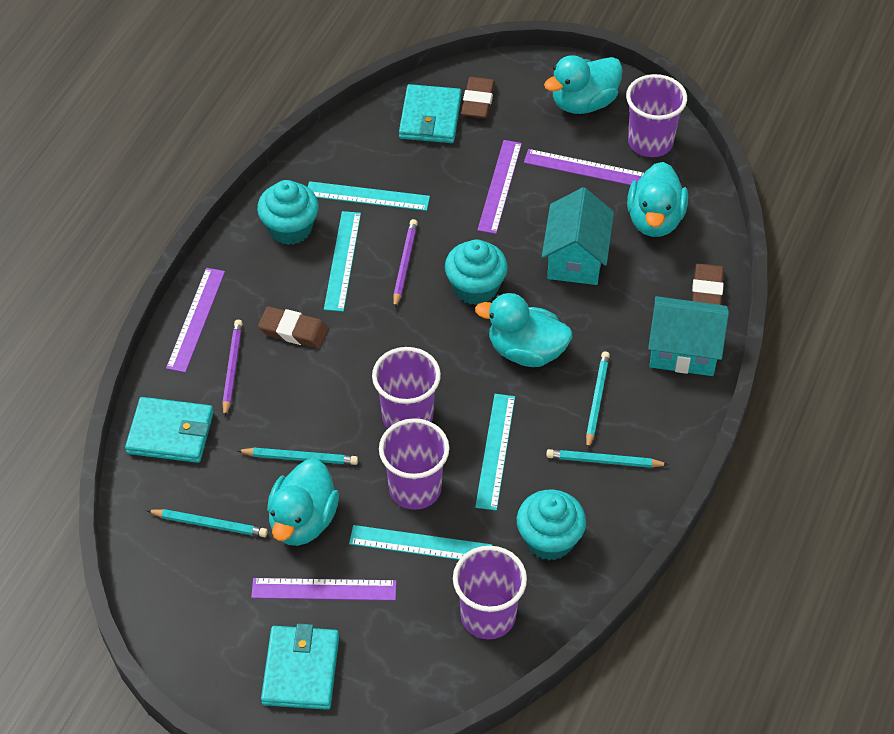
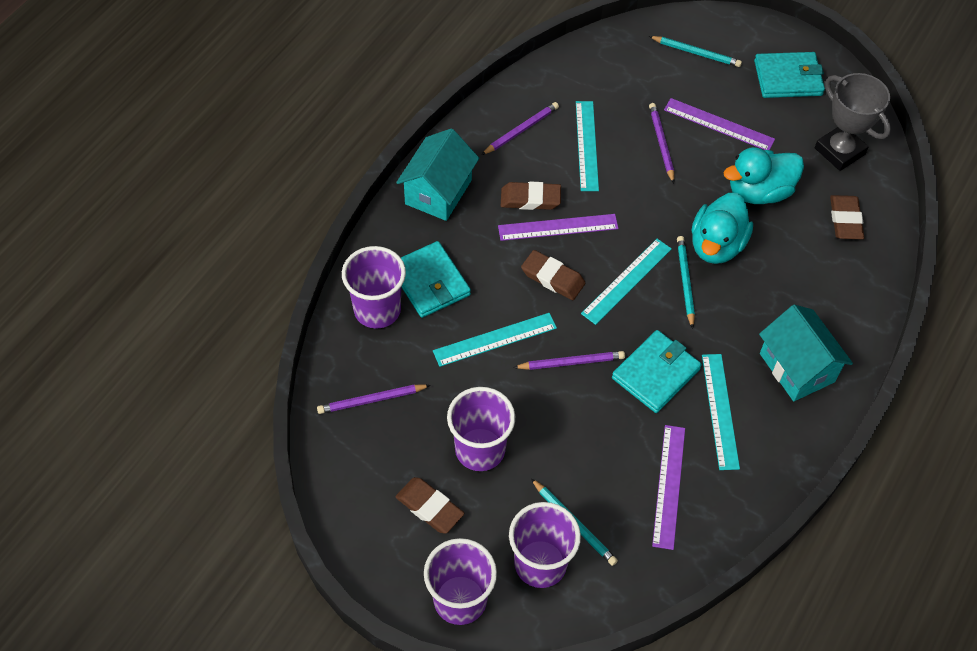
brown eraser: [258,306,329,348] [461,77,495,118] [692,263,724,305] = 3 -> [395,477,464,534] [501,181,561,210] [521,250,585,300] [830,195,864,239] = 4
grey trophy: none = 0 -> [815,73,891,171] = 1
purple pencil: [222,320,243,418] [393,219,418,309] = 2 -> [317,385,431,414] [481,102,559,155] [513,351,625,370] [649,103,674,183] = 4
purple ruler: [166,268,225,373] [251,578,397,601] [477,140,522,234] [524,149,644,185] = 4 -> [498,214,618,241] [652,425,685,550] [664,98,775,150] = 3
turquoise cupcake: [257,180,319,245] [445,239,508,305] [517,490,586,560] = 3 -> none = 0
turquoise duck: [267,458,339,546] [475,293,572,367] [544,55,623,114] [627,162,688,237] = 4 -> [691,193,753,264] [724,147,804,204] = 2
turquoise pencil: [146,509,268,537] [237,448,358,465] [546,449,669,468] [586,351,610,450] = 4 -> [531,479,618,566] [649,36,742,67] [677,236,695,329] = 3

